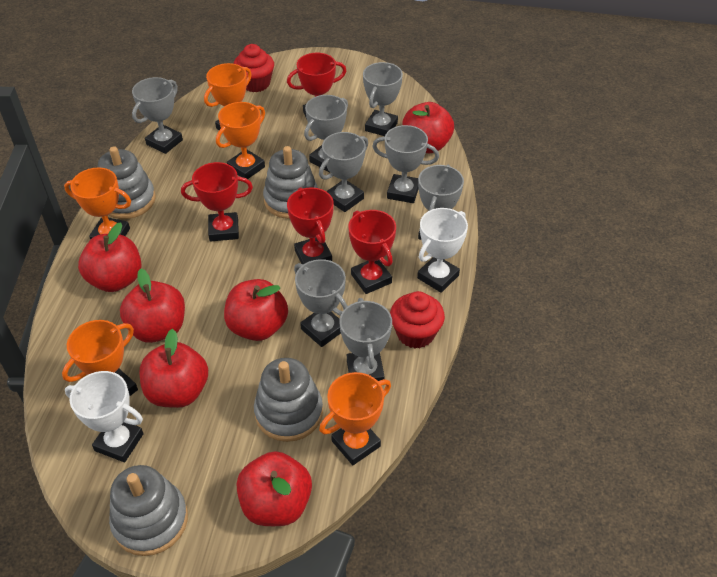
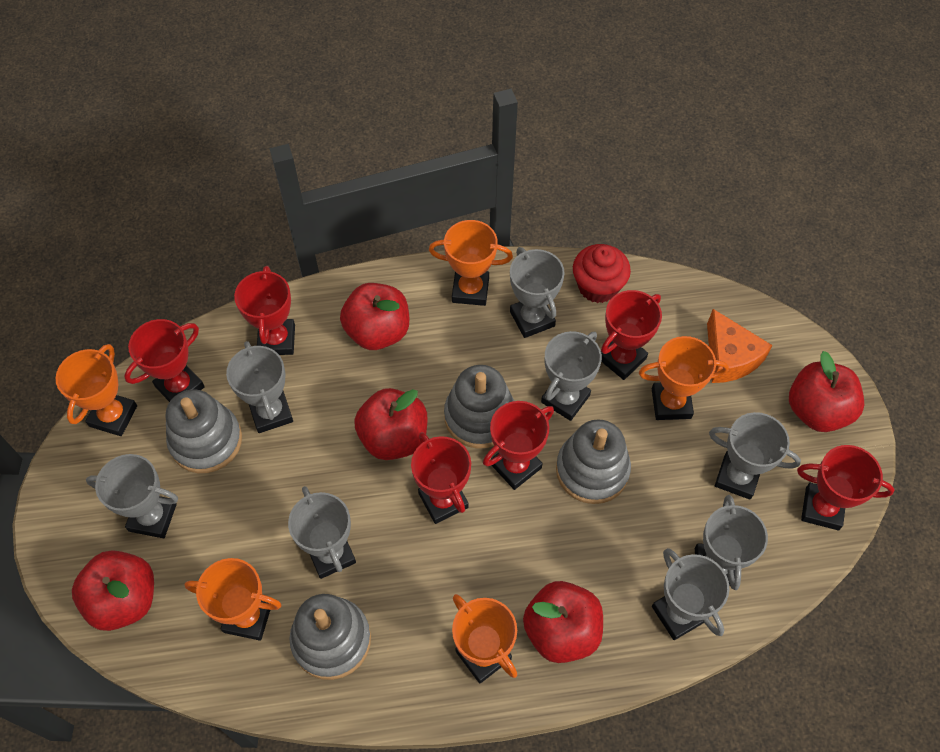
orange cheese: none = 0 -> [707,309,772,383] = 1
red apple: [78,222,141,292] [120,269,185,343] [139,329,208,408] [224,279,288,341] [237,451,312,526] [402,102,454,153] = 6 -> [72,550,154,631] [340,283,409,350] [354,388,428,460] [523,581,603,663] [789,351,864,432] = 5
red cupcake: [233,44,274,92] [390,291,445,348] = 2 -> [573,244,631,303] = 1
red trophy: [181,162,253,241] [287,53,346,119] [287,187,334,265] [348,210,396,294] = 4 -> [124,319,205,402] [234,266,295,355] [411,432,471,524] [483,401,554,490] [601,290,662,380] [797,445,894,530] = 6
white trophy: [65,371,143,462] [417,208,468,293] = 2 -> none = 0

